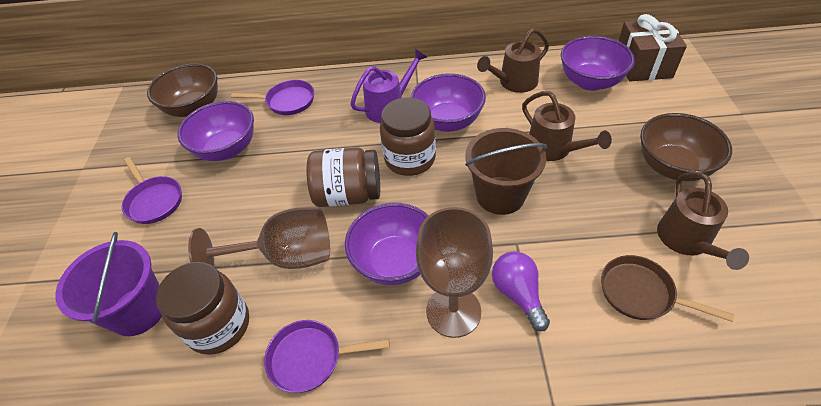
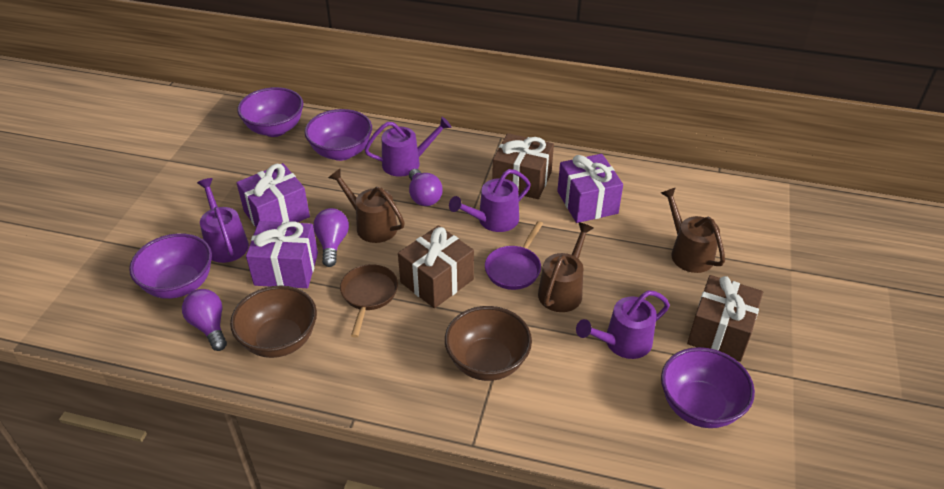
brown bucket: [465,128,547,215] = 1 -> none = 0
brown gift: [619,14,687,81] = 1 -> [398,225,474,308] [492,133,554,199] [687,275,763,362] = 3
brown goblet: [188,207,330,269] [416,207,493,338] = 2 -> none = 0
brown jar: [156,262,249,355] [306,147,380,207] [380,97,436,176] = 3 -> none = 0
purple bucket: [55,232,162,336] = 1 -> none = 0
purple gift: none = 0 -> [236,163,310,227] [246,221,318,288] [557,154,623,223] = 3
purple light bulb: [492,251,550,331] = 1 -> [182,289,227,351] [313,208,349,267] [409,169,443,206] = 3
purple pan: [122,157,182,224] [231,80,314,115] [264,320,390,393] = 3 -> [485,221,543,290] = 1
purple watering can: [350,49,427,123] = 1 -> [197,178,249,263] [364,117,452,177] [449,169,531,232] [576,290,670,359] = 4

